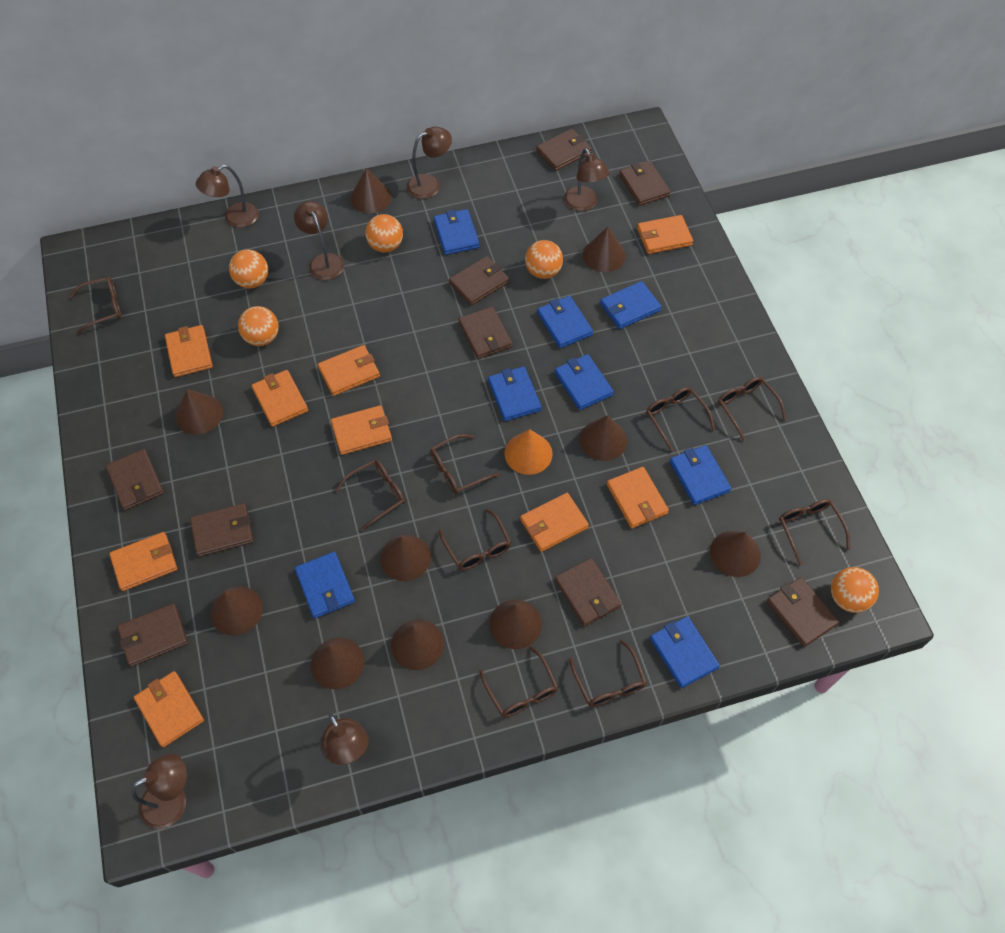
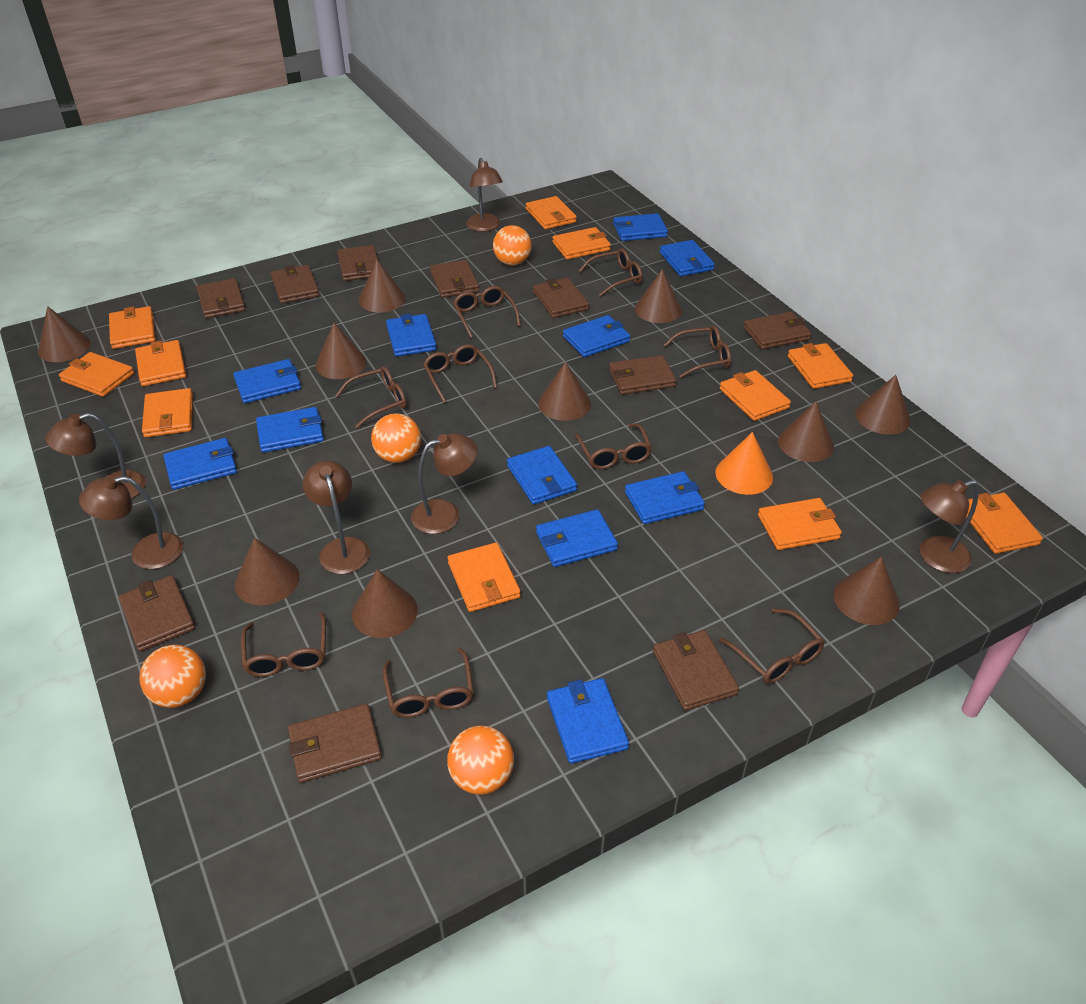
blue wallet: [295,552,355,618] [434,209,480,255] [488,367,542,421] [537,296,593,348] [555,354,614,410] [600,281,662,329] [650,616,720,688] [670,445,731,505] = 8 -> [163,438,237,490] [233,359,301,403] [256,407,324,453] [386,314,437,356] [507,446,577,505] [536,509,618,567] [547,678,629,764] [563,315,630,357] [613,213,668,241] [625,471,705,524] [660,240,715,276] = 11
brown wallet: [106,449,164,510] [117,603,188,667] [190,503,254,557] [449,256,509,306] [458,307,512,359] [536,129,592,171] [555,558,622,626] [619,161,671,206] [767,577,839,647] = 9 -> [118,575,195,651] [197,278,245,318] [271,265,320,304] [288,704,382,783] [337,245,378,281] [430,260,479,298] [533,278,589,318] [609,355,677,395] [653,630,739,711] [743,312,811,349] = 10
orange ball: [229,250,268,288] [238,306,279,346] [365,214,403,253] [525,240,563,279] [831,567,879,613] = 5 -> [139,645,206,708] [371,414,421,463] [447,726,514,795] [493,225,532,265] = 4
orange wallet: [109,532,177,591] [134,671,204,747] [165,325,213,377] [251,370,308,427] [318,345,380,396] [331,405,392,455] [520,493,589,552] [607,467,669,528] [637,215,693,254] = 9 -> [59,352,134,397] [109,306,155,349] [135,340,186,386] [142,388,193,437] [448,542,521,612] [526,196,577,229] [552,227,611,260] [720,370,791,421] [758,498,842,550] [788,343,853,389] [966,493,1043,554] = 11

